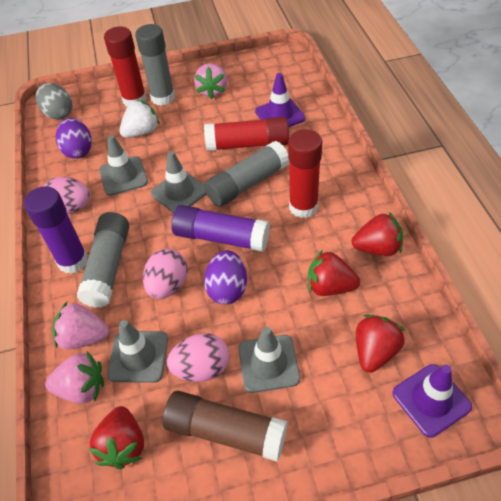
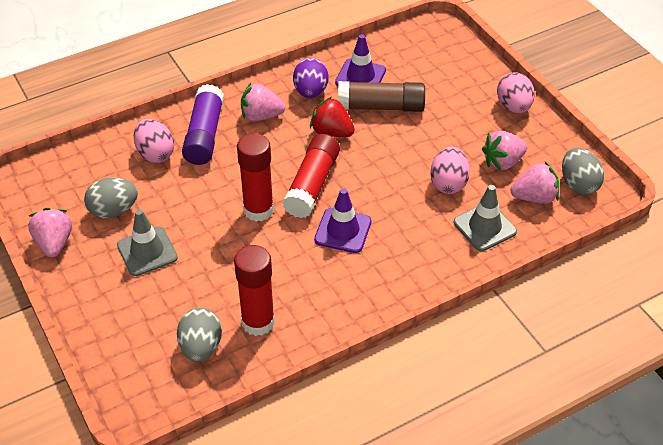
grey egg: [36,83,72,120] = 1 -> [84,178,138,219] [177,308,222,362] [562,148,604,195] = 3
grey glue stick: [77,212,129,308] [135,24,175,106] [204,141,289,207] = 3 -> none = 0
grey traffic cone: [99,135,148,196] [107,320,168,383] [151,151,207,213] [238,327,300,393] = 4 -> [117,209,178,276] [454,185,517,251] = 2
pink strawberry: [45,352,104,404] [53,302,109,350] [194,63,227,99] = 3 -> [28,208,72,258] [241,83,285,121] [482,131,527,170] [510,162,559,204] = 4
purple egg: [56,118,92,159] [204,250,247,304] = 2 -> [293,58,329,98] = 1
purple glue stick: [24,186,88,274] [171,205,270,252] = 2 -> [182,84,224,165] = 1
red strawberry: [89,406,144,469] [308,250,360,296] [352,212,403,256] [356,315,405,373] = 4 -> [310,97,355,137] = 1
white strawberry: [119,99,160,138] = 1 -> none = 0

